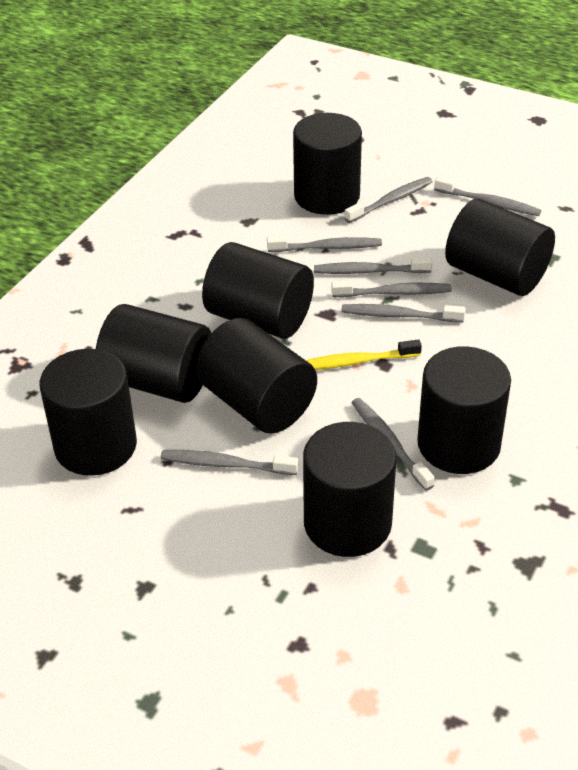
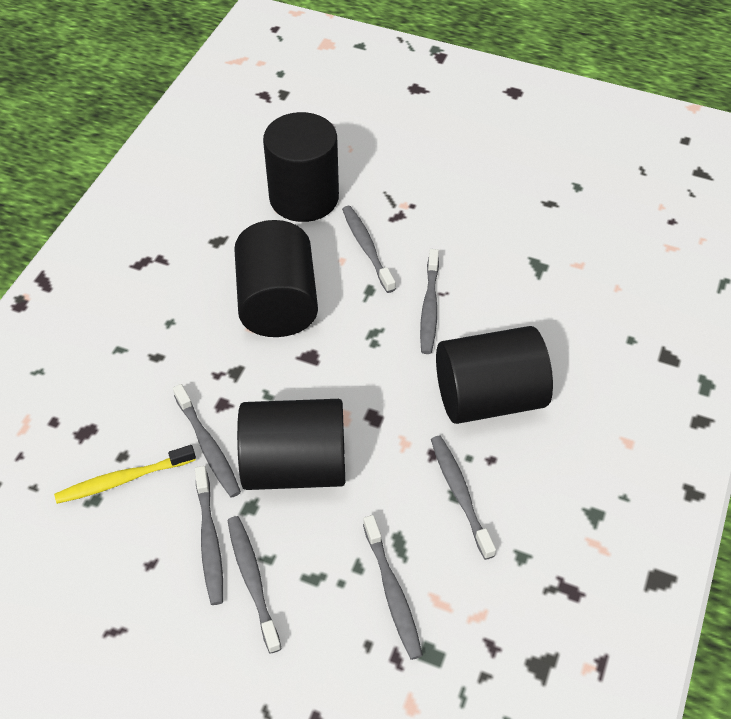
black cylinder: [40,349,137,476] [96,304,211,403] [196,318,317,434] [202,242,314,339] [293,113,362,215] [303,422,396,557] [417,346,511,474] [445,199,555,296] = 8 -> [234,220,318,337] [237,399,345,490] [263,112,339,222] [436,326,553,424] = 4
grey toothbrush: [161,450,298,475] [267,236,382,252] [314,257,432,274] [331,281,452,297] [341,304,465,323] [344,177,433,223] [351,398,435,491] [434,177,541,216] = 8 -> [173,384,241,498] [195,466,223,605] [227,516,282,654] [342,206,396,293] [363,515,423,660] [420,249,439,354] [431,436,496,560] = 7

